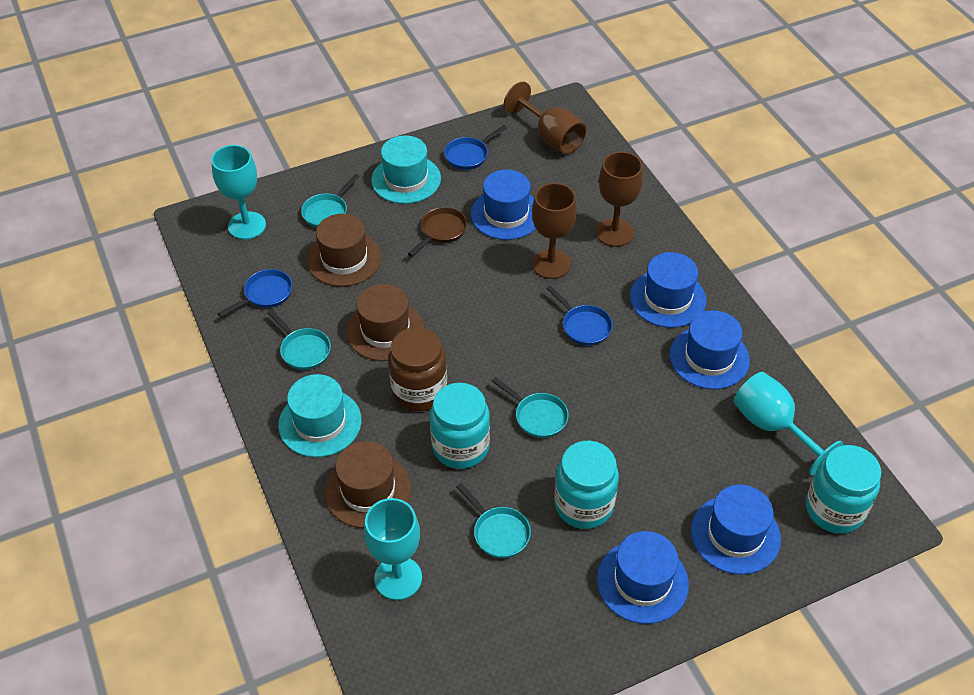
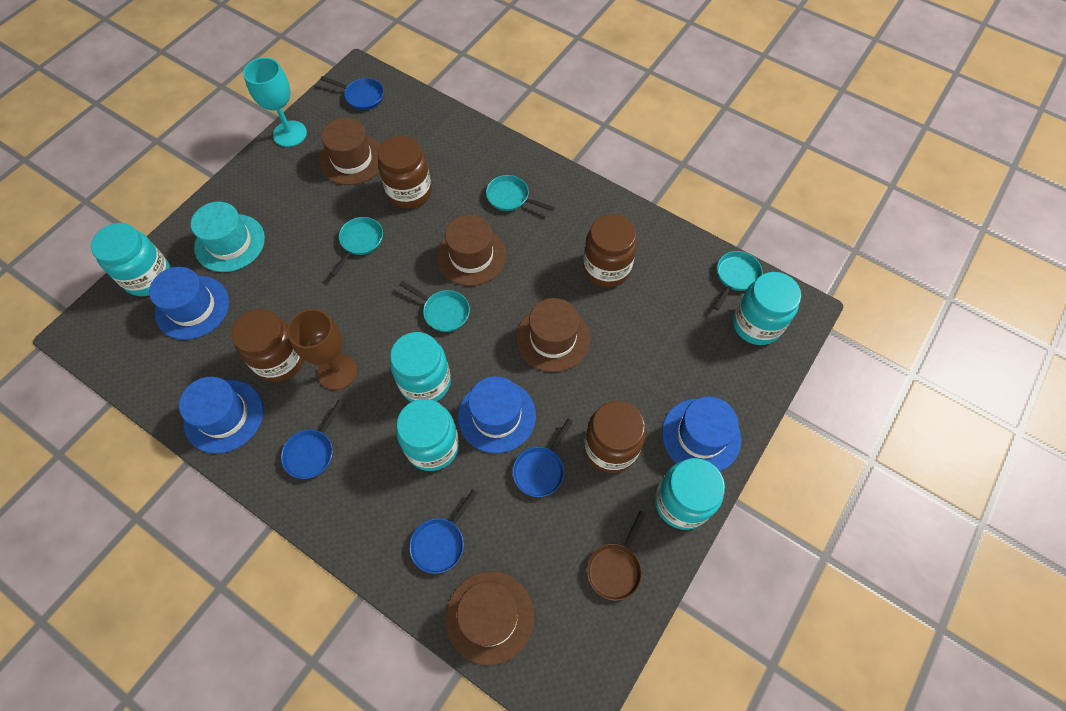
blue hat: [471,170,536,240] [597,531,689,624] [630,252,706,328] [670,310,750,389] [691,484,781,575] = 5 -> [149,267,229,340] [179,376,263,454] [458,376,536,453] [662,397,741,471] = 4
blue pan: [218,269,292,317] [444,125,507,170] [546,285,613,346] = 3 -> [281,400,343,479] [320,76,384,110] [409,489,478,574] [512,419,573,497] = 4
brown goblet: [504,82,587,154] [532,183,577,279] [596,152,643,247] = 3 -> [287,309,358,390] = 1
brown hat: [307,214,382,287] [325,441,412,528] [346,284,424,361] = 3 -> [319,118,381,185] [437,215,506,286] [446,571,534,665] [516,298,590,372] = 4
brown jar: [388,327,447,411] = 1 -> [231,309,304,382] [378,136,432,209] [583,214,637,287] [584,401,646,473] = 4
turquoise goblet: [211,145,266,240] [364,498,422,600] [734,372,843,476] = 3 -> [243,57,307,147] = 1
turquoise hat: [278,374,362,457] [371,135,441,204] = 2 -> [191,202,265,272] = 1
turquoise jar: [430,383,490,469] [555,441,619,529] [806,445,881,534] = 3 -> [91,223,171,296] [390,332,451,402] [396,399,459,471] [655,458,725,530] [733,272,801,345] = 5

